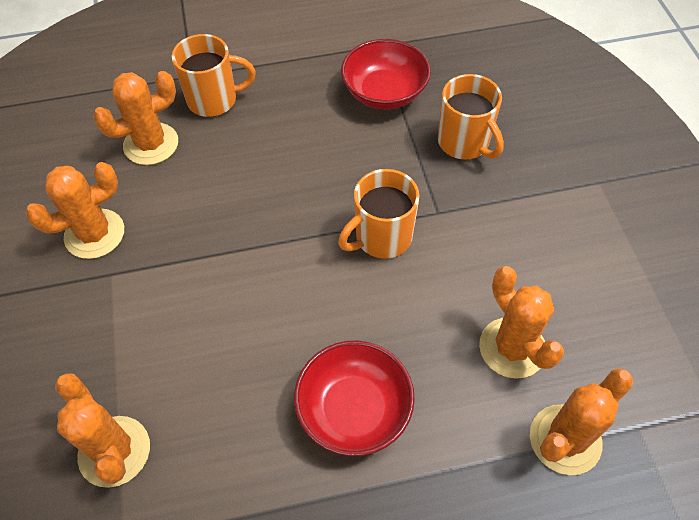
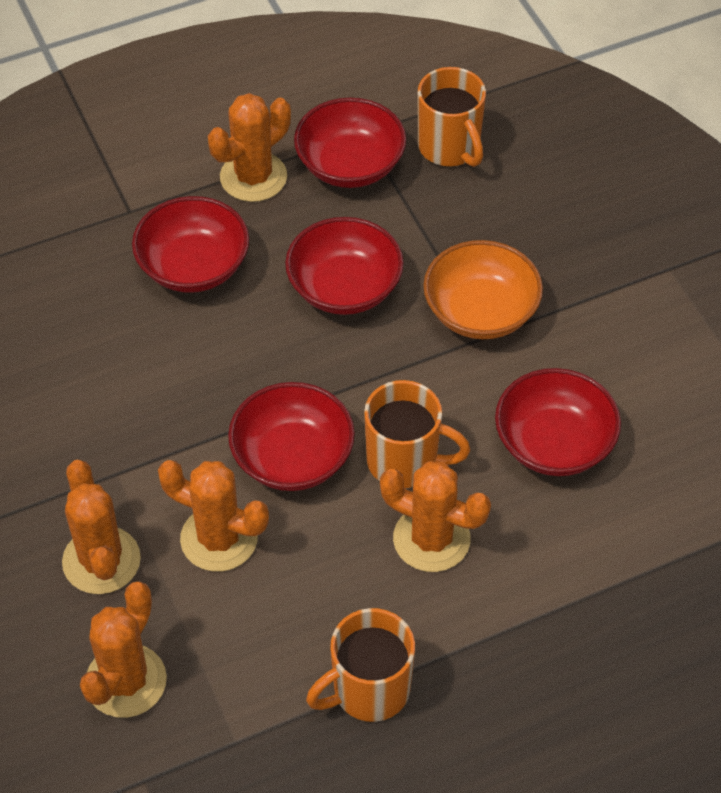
orange bowl: none = 0 -> [423,240,543,339] = 1
red bowl: [294,341,415,456] [341,39,431,110] = 2 -> [132,196,249,293] [228,382,355,491] [285,217,404,315] [294,98,406,188] [495,368,621,476] = 5

